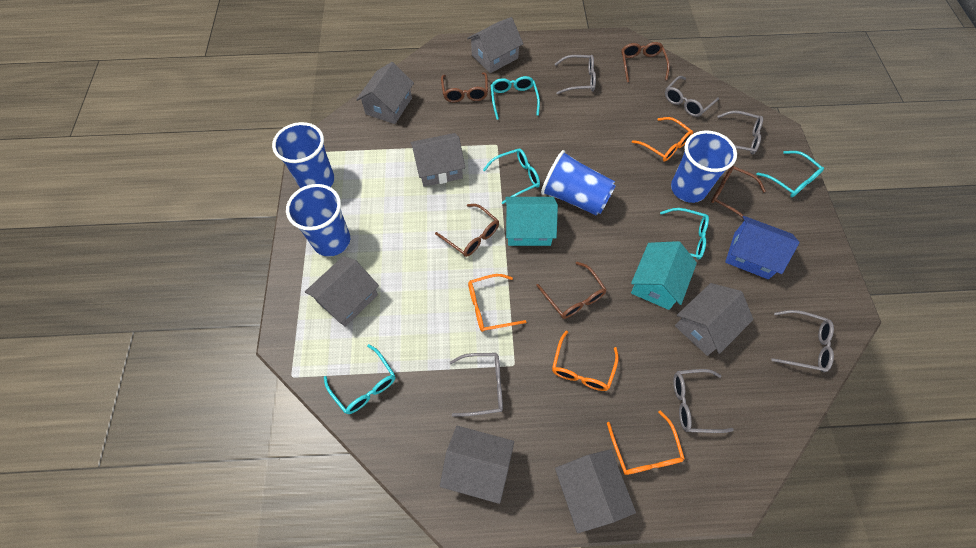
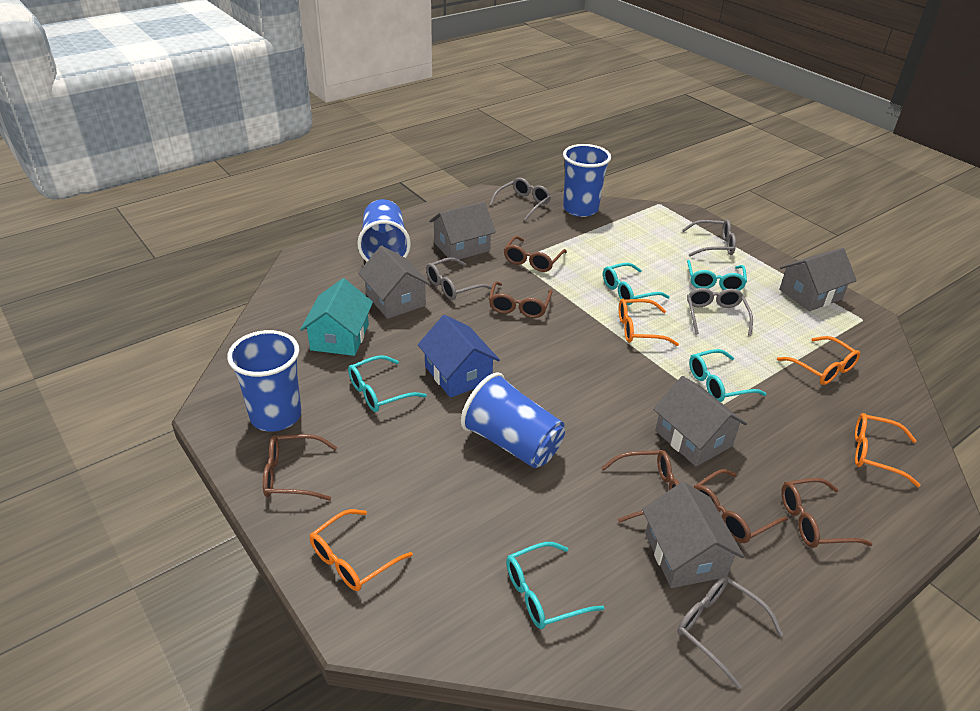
brown glasses: [435,204,499,257] [441,72,488,102] [536,262,607,319] [621,42,670,82] [711,166,766,220] = 5 -> [263,434,337,501] [489,281,553,318] [504,236,567,272] [601,450,679,523] [694,469,788,543] [781,478,872,548] = 6
grey glasses: [450,353,503,417] [555,55,596,94] [665,76,719,117] [673,369,734,433] [717,111,763,155] [772,310,834,372] = 6 -> [426,257,492,300] [490,177,551,221] [677,576,783,688] [682,220,736,256] [687,288,753,336] = 5
grey house: [305,256,379,327] [356,62,414,124] [411,133,465,187] [440,426,514,504] [467,17,523,73] [555,449,636,533] [675,283,753,356] = 7 -> [358,246,431,319] [429,202,496,262] [642,482,744,588] [653,376,747,466] [779,248,857,311] = 5
turquoise house: [506,197,558,246] [631,241,697,310] = 2 -> [300,278,373,356] = 1

